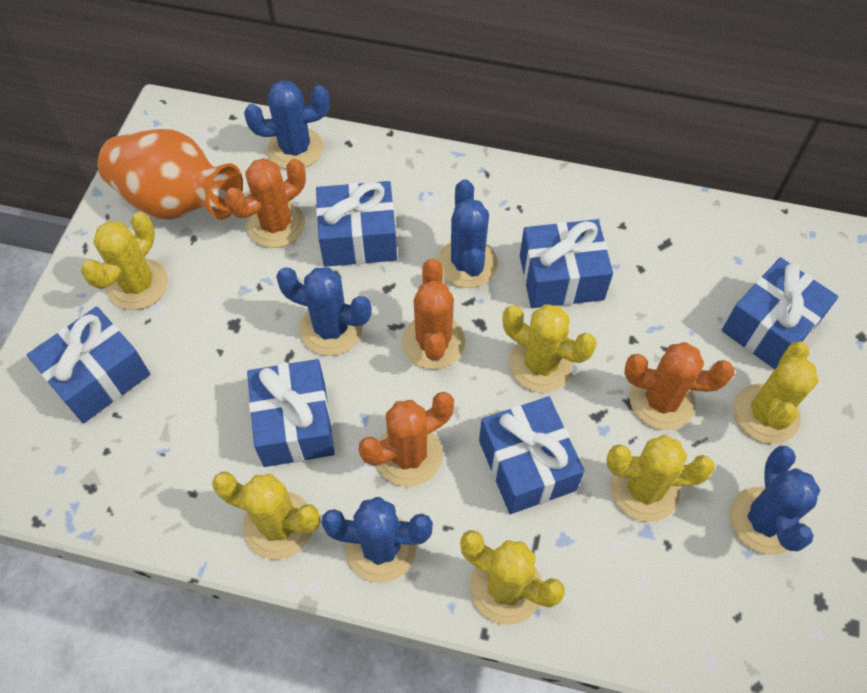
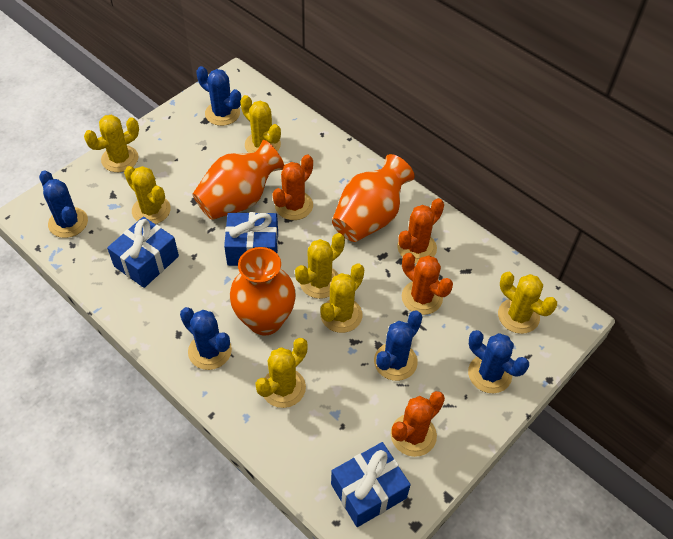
blue gift: [27,307,150,423] [247,359,335,467] [316,181,397,267] [479,396,585,514] [520,219,613,308] [722,257,838,369] = 6 -> [107,217,179,288] [224,212,278,266] [331,442,411,527] = 3
orange vase: [98,129,243,220] = 1 -> [192,140,284,220] [230,247,296,336] [332,154,415,242] = 3
yellow cactus: [81,212,168,310] [212,472,321,560] [460,530,565,625] [502,304,597,393] [607,435,715,522] [733,341,819,444] = 6 -> [84,115,139,172] [124,166,171,224] [240,95,281,153] [255,338,308,408] [295,233,345,299] [320,263,364,333] [498,272,557,334] = 7

